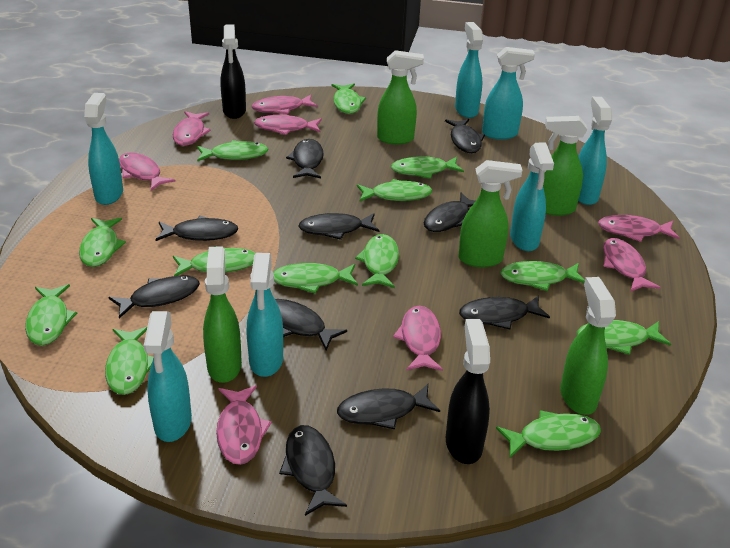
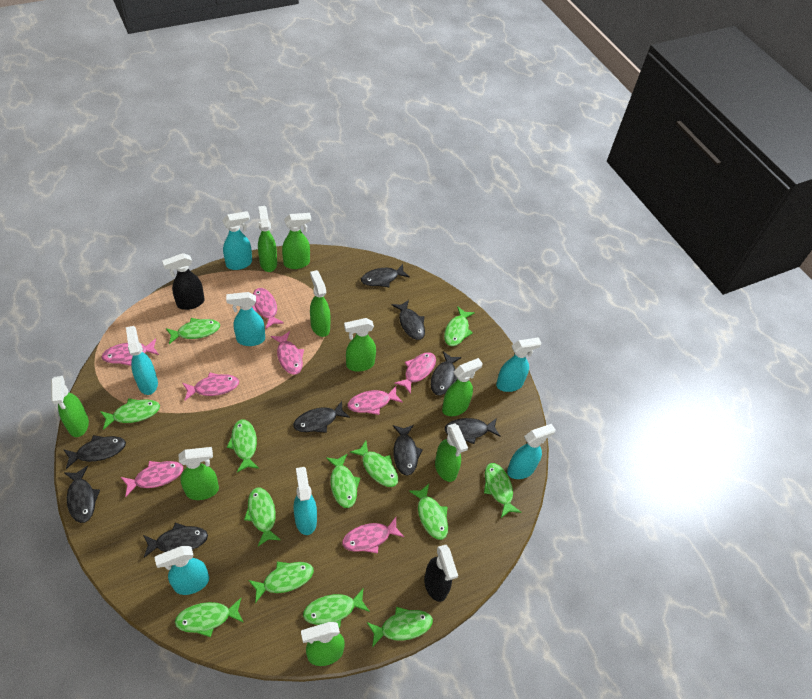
black fish: [109,275,200,318] [155,216,239,241] [275,299,347,351] [279,425,347,516] [286,139,324,178] [299,213,379,240] [337,384,440,429] [424,193,475,232] [445,119,485,153] [459,295,550,330] = 10 -> [63,435,126,469] [64,466,100,523] [143,523,208,558] [293,401,350,433] [361,264,410,287] [392,300,425,340] [393,425,423,476] [431,351,462,396] [444,418,500,444] = 9
green spray bottle: [203,246,242,383] [377,50,424,145] [458,160,522,267] [543,116,588,216] [560,277,616,415] = 5 -> [51,376,89,437] [178,447,219,500] [258,206,277,272] [282,213,311,269] [301,622,345,666] [310,270,331,337] [344,318,376,371] [435,423,468,482] [442,358,483,416] = 9

